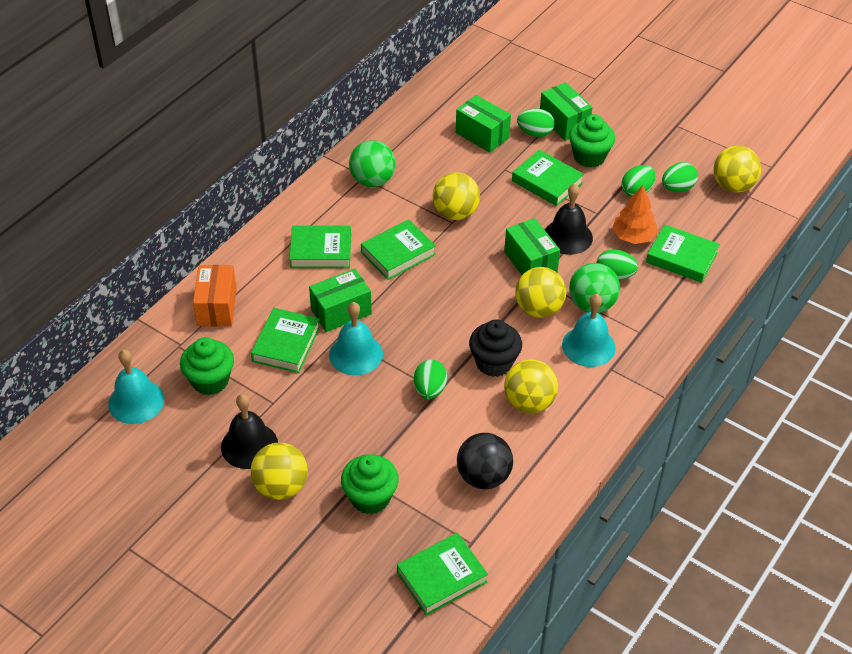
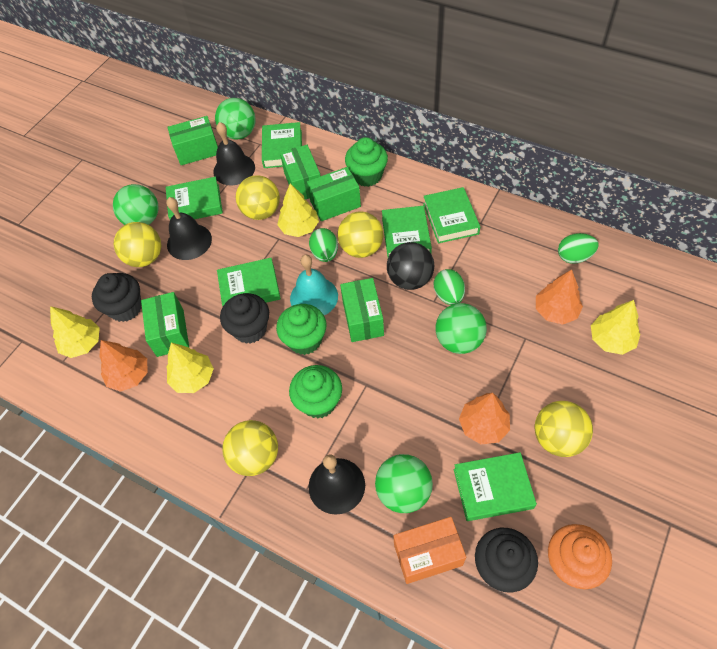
black bell: [221,394,278,469] [545,183,593,255] = 2 -> [166,197,212,260] [213,122,255,185] [308,455,365,515] = 3
black cupcake: [469,319,522,377] = 1 -> [92,273,142,322] [220,293,269,344] [475,528,538,592] = 3
green ball: [349,140,396,187] [569,263,620,313] = 2 -> [113,184,159,225] [215,98,256,140] [375,454,433,513] [435,303,487,354] = 4
green box: [309,269,372,332] [456,95,511,153] [504,218,560,275] [540,82,592,141] = 4 -> [141,292,189,357] [168,116,218,165] [280,145,320,199] [307,167,361,221] [340,278,384,342] = 5
green egg: [414,360,447,399] [517,108,555,137] [596,249,638,280] [621,165,656,197] [662,162,698,192] = 5 -> [309,228,338,262] [434,269,465,305] [558,233,599,264] = 3
orange cupcake: none = 0 -> [548,524,612,589] = 1
orange tree: [612,185,658,244] = 1 -> [99,340,147,392] [459,393,510,444] [536,270,583,325] = 3
turquoise bell: [108,350,164,424] [329,302,383,375] [562,294,616,367] = 3 -> [290,255,338,315] = 1
yellow tree: none = 0 -> [50,306,100,358] [166,343,214,393] [277,183,319,237] [591,300,640,355] = 4

